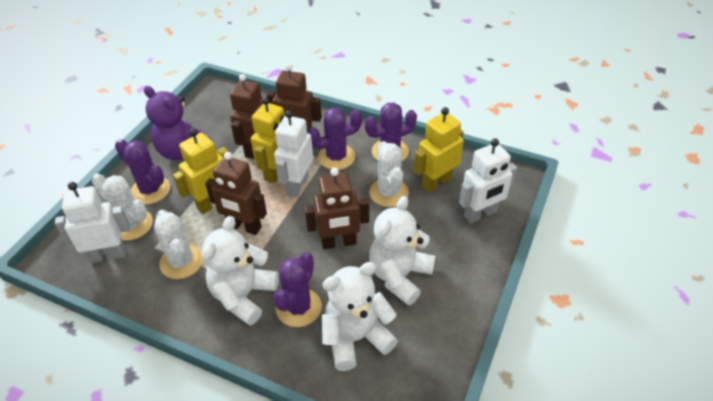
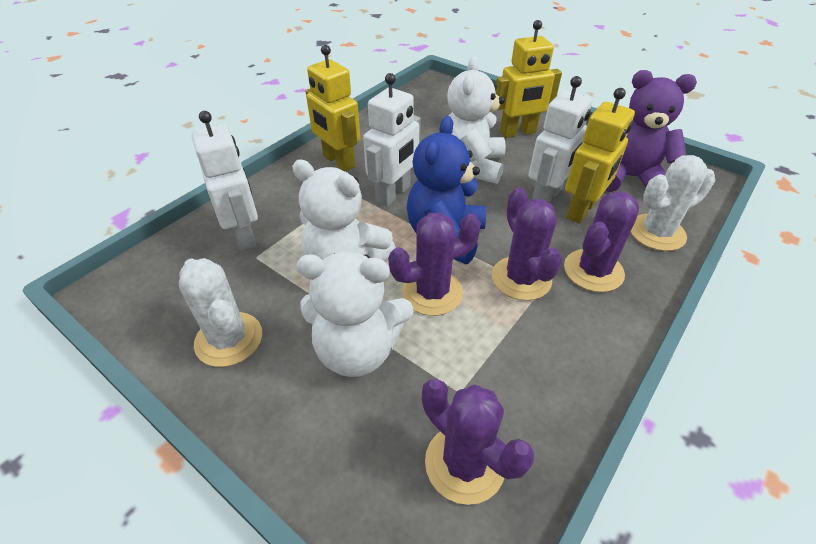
blue teddy bear: none = 0 -> [407,116,486,264] = 1
brown robot: [205,152,267,235] [230,74,263,159] [267,63,322,133] [305,168,369,249] = 4 -> none = 0
white cactus: [92,174,153,241] [154,210,203,279] [369,141,409,207] = 3 -> [179,258,262,367] [631,155,715,251] = 2

